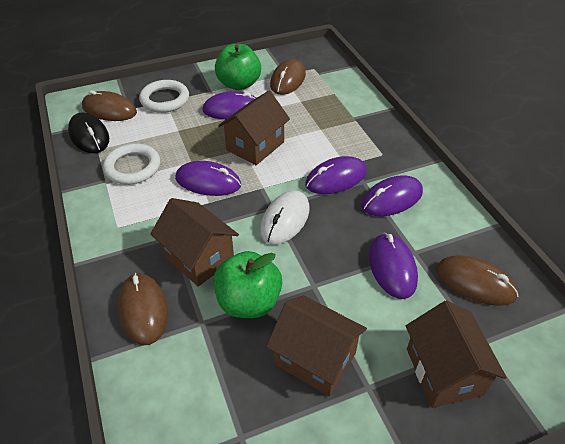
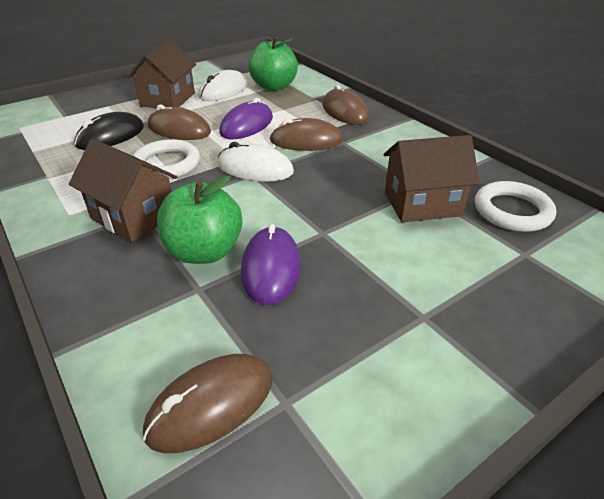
brown house: [150,198,239,287] [218,91,290,165] [266,295,367,396] [406,300,507,408] = 4 -> [69,139,177,242] [127,39,196,108] [384,135,480,222] = 3
purple mouse: [175,161,241,196] [202,91,256,120] [305,156,367,194] [362,175,423,216] [369,233,418,299] = 5 -> [219,98,273,139] [241,224,301,305] = 2
white mouse: [260,190,310,245] = 1 -> [198,70,248,101] [217,142,294,182] = 2

